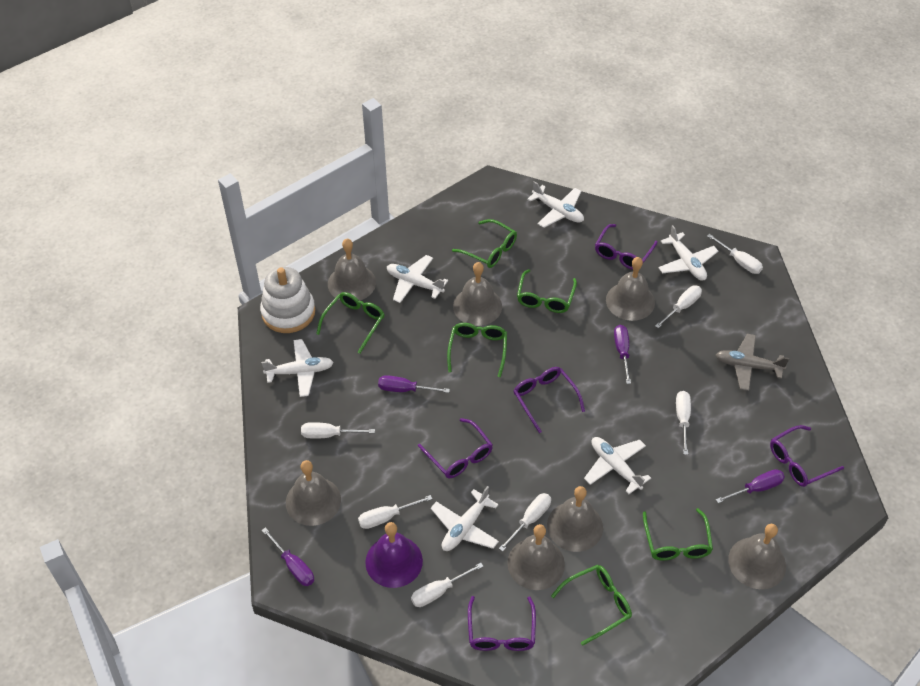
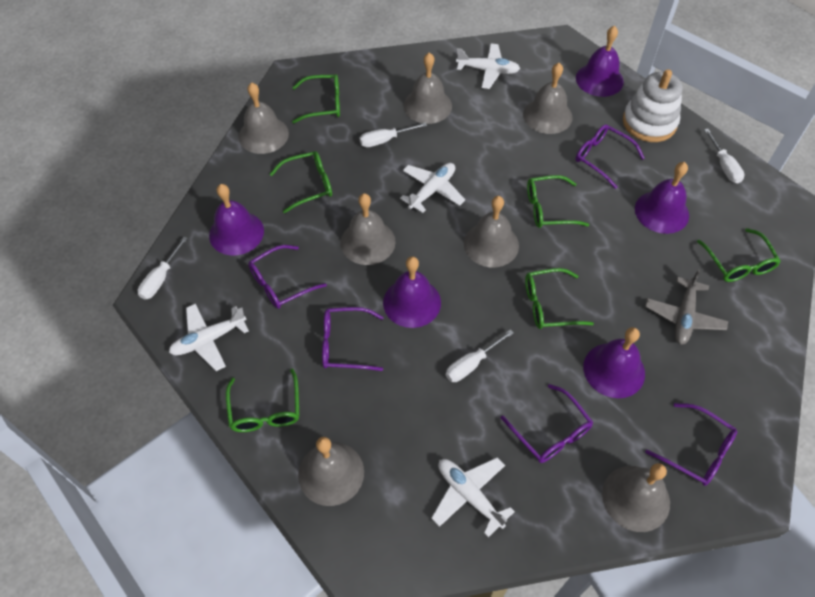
purple bell: [365,522,423,588] = 1 -> [209,184,264,255] [383,256,441,328] [576,26,624,97] [583,327,645,398] [635,162,689,234] = 5
purple screwdriver: [262,527,314,586] [378,375,450,393] [614,325,631,384] [716,469,785,503] = 4 -> none = 0
white plane: [261,339,334,397] [387,255,448,303] [431,486,499,551] [527,181,584,228] [584,437,651,494] [658,225,718,281] = 6 -> [169,304,249,371] [400,163,465,213] [431,458,515,537] [456,43,520,89] = 4
white screwdriver: [301,422,375,439] [358,495,432,529] [411,563,484,607] [499,493,551,552] [655,285,702,328] [676,391,691,455] [707,234,763,274] = 7 -> [138,237,188,299] [360,123,427,147] [446,330,514,382] [704,129,745,183] = 4

